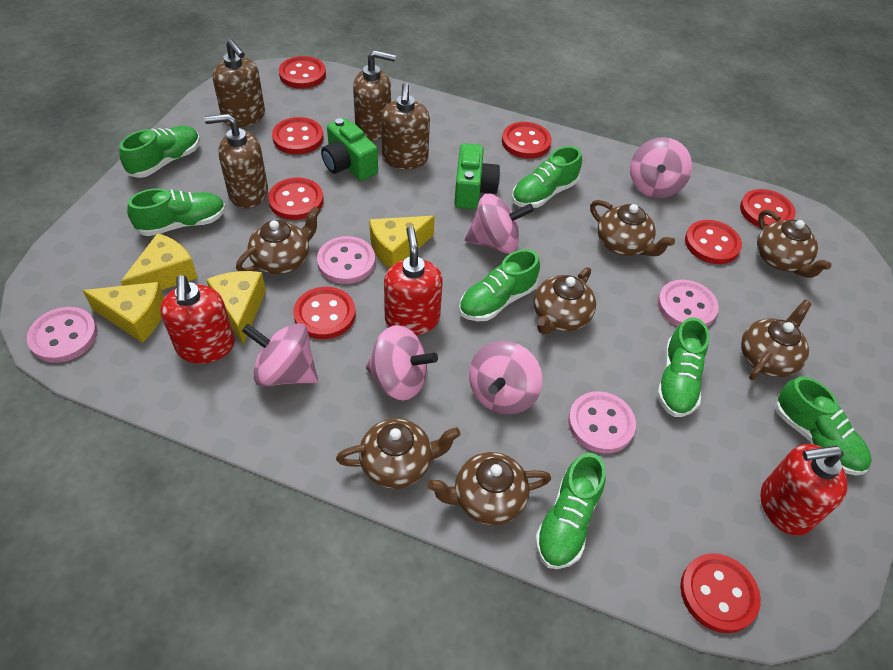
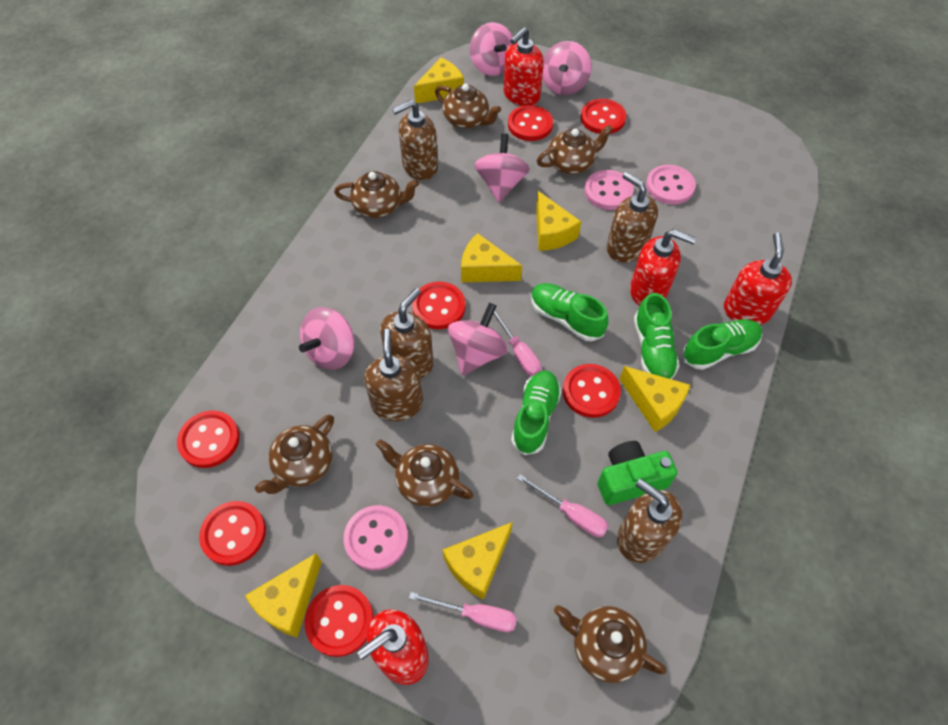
brown soap dispenser: [204,114,268,209] [213,39,265,127] [353,50,396,141] [381,83,430,169] = 4 -> [364,329,423,421] [380,288,434,378] [392,100,438,180] [606,172,658,263] [617,479,683,563] = 5
brown teapot: [236,206,321,275] [336,418,461,489] [428,452,551,525] [534,267,596,334] [590,200,675,256] [741,300,811,380] [757,210,831,278] = 7 -> [255,414,334,494] [334,171,419,218] [376,439,474,507] [435,84,501,129] [537,124,613,174] [554,605,667,683] = 6
green camera: [321,118,378,181] [454,143,500,209] = 2 -> [598,441,678,505] = 1
green shoe: [119,126,200,178] [127,188,226,236] [459,249,540,321] [512,146,582,208] [535,453,606,569] [657,317,709,417] [775,376,872,475] = 7 -> [511,371,562,455] [531,283,608,341] [634,293,679,379] [683,319,762,370] = 4
pink button: [27,307,97,363] [317,236,375,284] [568,391,636,453] [658,280,719,326] = 4 -> [343,505,408,570] [584,170,634,210] [646,165,696,204] = 3
pink screwdriver: none = 0 -> [409,592,517,632] [493,309,541,376] [517,474,609,537] = 3
red button: [268,178,324,220] [272,117,323,154] [279,56,326,89] [293,287,356,339] [502,122,552,159] [680,553,761,633] [685,220,742,264] [740,189,796,228] = 8 -> [177,410,240,468] [199,501,266,566] [305,585,373,657] [412,282,466,329] [508,105,553,141] [563,364,621,418] [581,99,626,134] = 7
red soap dispenser: [160,275,235,364] [384,226,443,335] [760,444,847,535] = 3 -> [357,609,429,685] [504,27,544,106] [630,229,696,306] [724,233,792,325] = 4
yellow cheese: [82,282,164,343] [121,233,198,290] [206,271,266,344] [369,216,435,269] = 4 -> [245,553,322,638] [414,58,464,103] [443,522,513,600] [461,233,522,282] [536,191,581,251] [619,366,690,432] = 6

